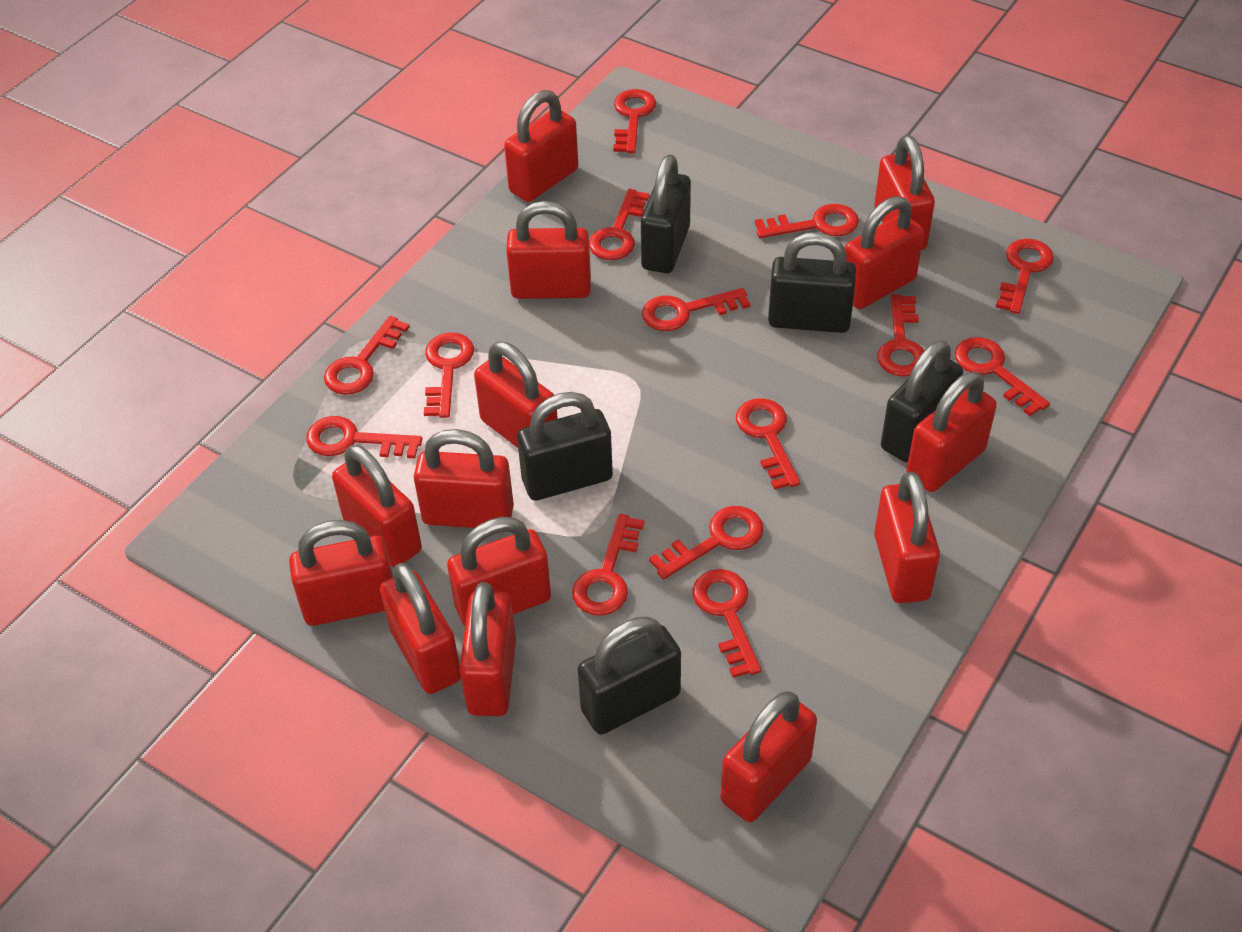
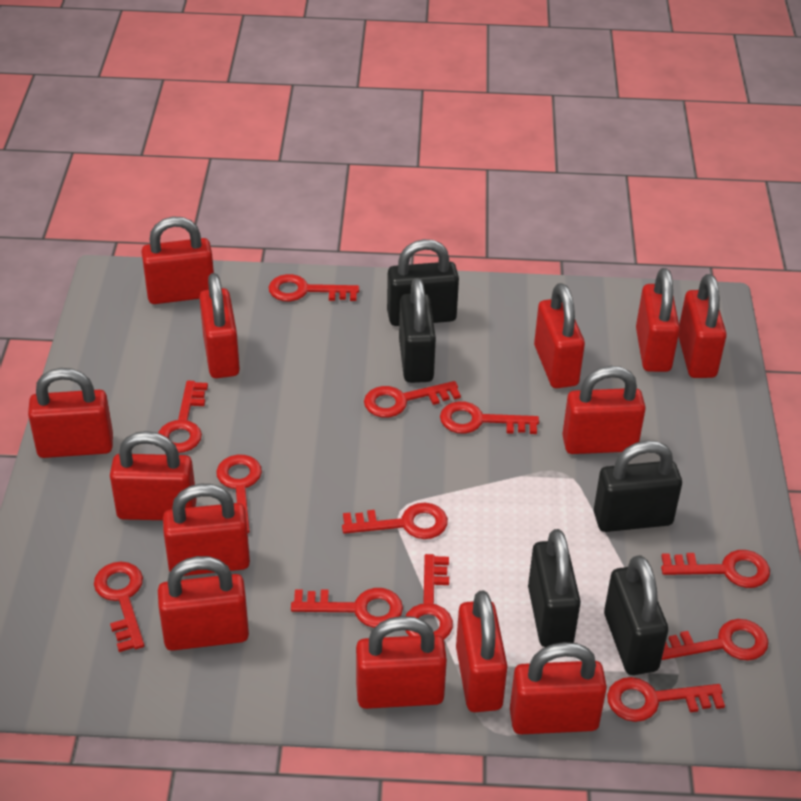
red key: [306,416,423,458] [324,316,410,395] [424,332,474,418] [572,514,645,616] [589,189,650,260] [613,89,656,153] [642,288,750,331] [649,506,764,580] [693,569,761,678] [736,398,800,490] [755,204,859,238] [877,294,924,377] [955,337,1050,416] [996,238,1054,314] = 14 -> [94,562,144,652] [158,381,208,453] [216,454,262,533] [268,274,359,301] [291,588,403,628] [342,503,448,539] [364,381,461,418] [405,554,453,640] [440,401,539,434] [607,677,725,722] [661,550,770,588] [661,619,769,661] = 12
red padlock: [289,520,393,626] [332,445,422,567] [380,563,461,694] [414,429,514,528] [447,517,551,626] [459,582,516,716] [474,342,558,448] [504,90,578,202] [506,201,591,299] [721,691,817,822] [845,196,924,309] [874,471,940,603] [875,135,935,250] [906,372,997,492] = 14 -> [28,368,113,458] [110,431,197,520] [141,217,214,304] [158,556,249,651] [163,484,250,576] [199,273,240,378] [356,616,447,709] [456,590,507,712] [510,642,607,734] [534,283,585,388] [562,366,646,454] [636,268,680,372] [678,274,727,378] = 13

